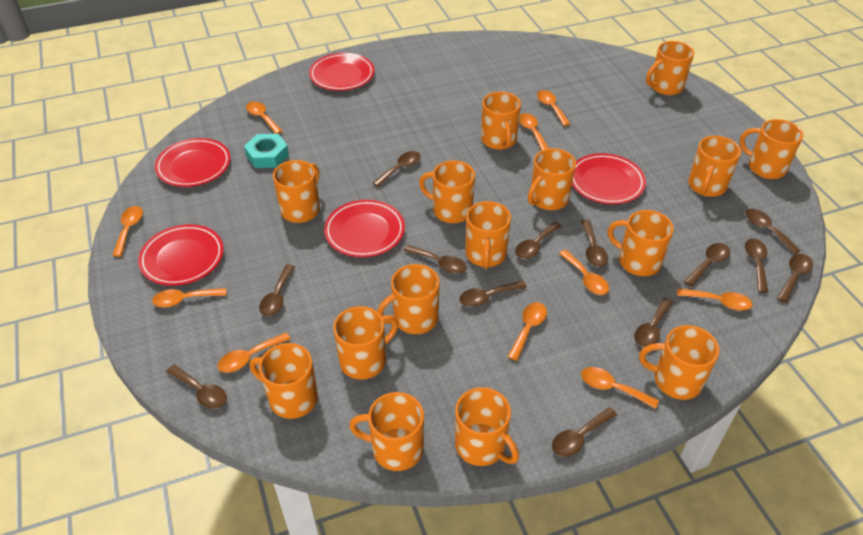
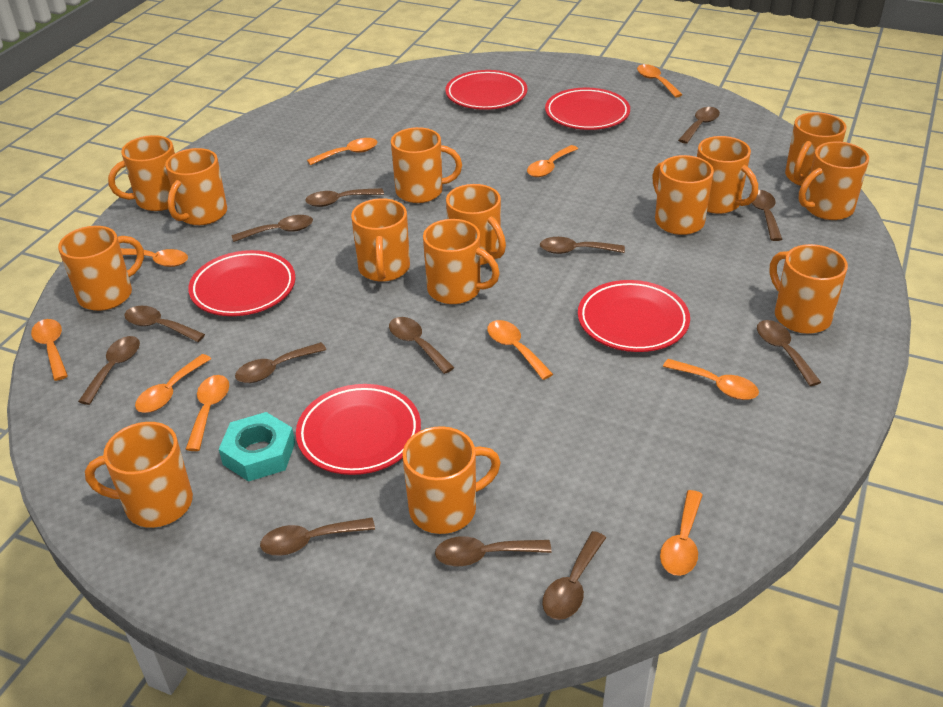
orange mug: [250,343,318,419] [273,160,320,223] [334,306,398,380] [349,392,424,471] [377,264,440,334] [419,160,475,223] [455,387,519,466] [465,201,511,269] [481,92,521,150] [528,148,576,210] [608,210,674,276] [639,325,719,400] [646,41,694,95] [688,136,741,197] [739,119,803,179] = 15 -> [58,226,144,311] [85,422,193,528] [108,135,176,211] [165,148,227,225] [351,198,410,282] [391,127,462,203] [403,426,501,534] [423,219,500,304] [446,184,506,265] [652,155,714,235] [697,136,758,214] [770,244,848,334] [785,112,846,186] [799,142,869,220] = 14

